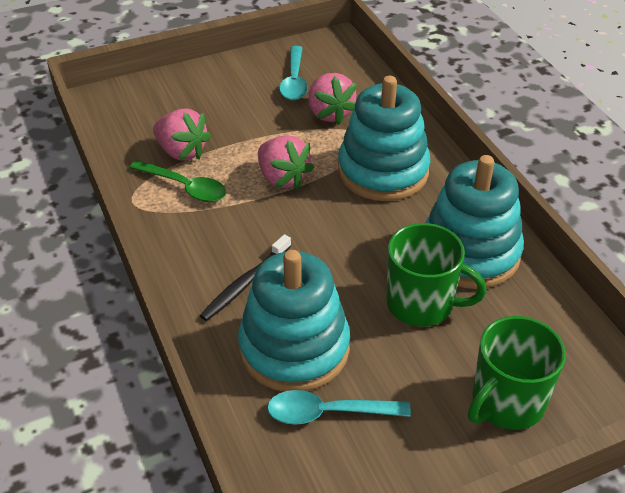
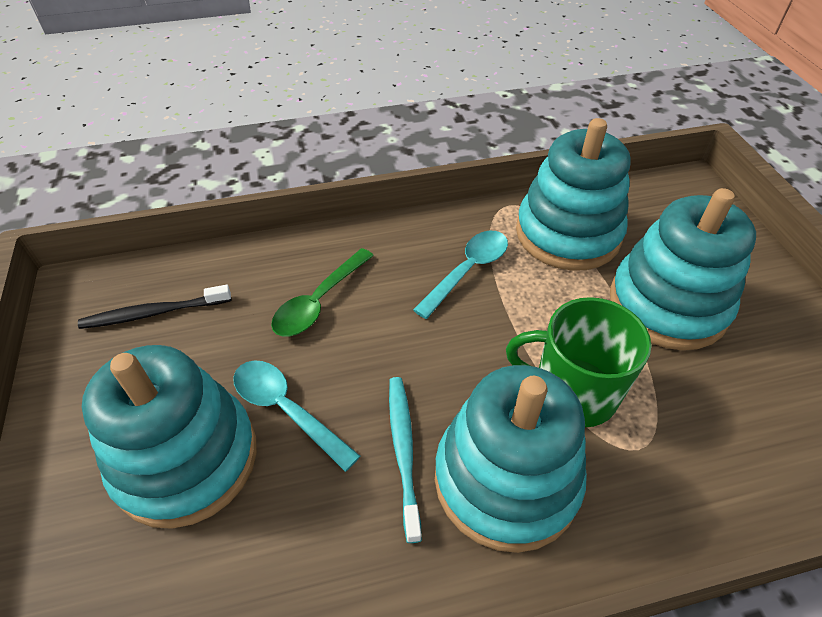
green mug: [387,223,487,327] [468,316,566,430] = 2 -> [506,297,651,427] = 1
pink strawberry: [153,109,211,161] [258,135,314,190] [309,73,356,125] = 3 -> none = 0
turquoise stacking toy: [238,250,350,392] [338,76,431,201] [425,155,524,289] = 3 -> [82,345,257,529] [435,365,587,553] [516,118,631,271] [610,188,756,350] = 4
turquoise toothbrush: none = 0 -> [389,377,422,543] = 1

